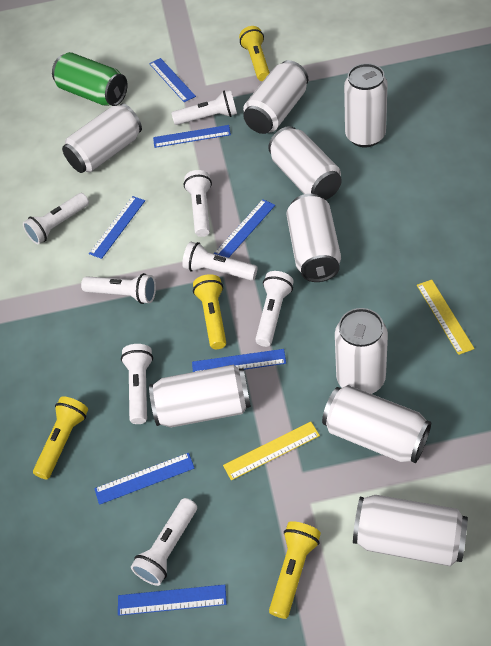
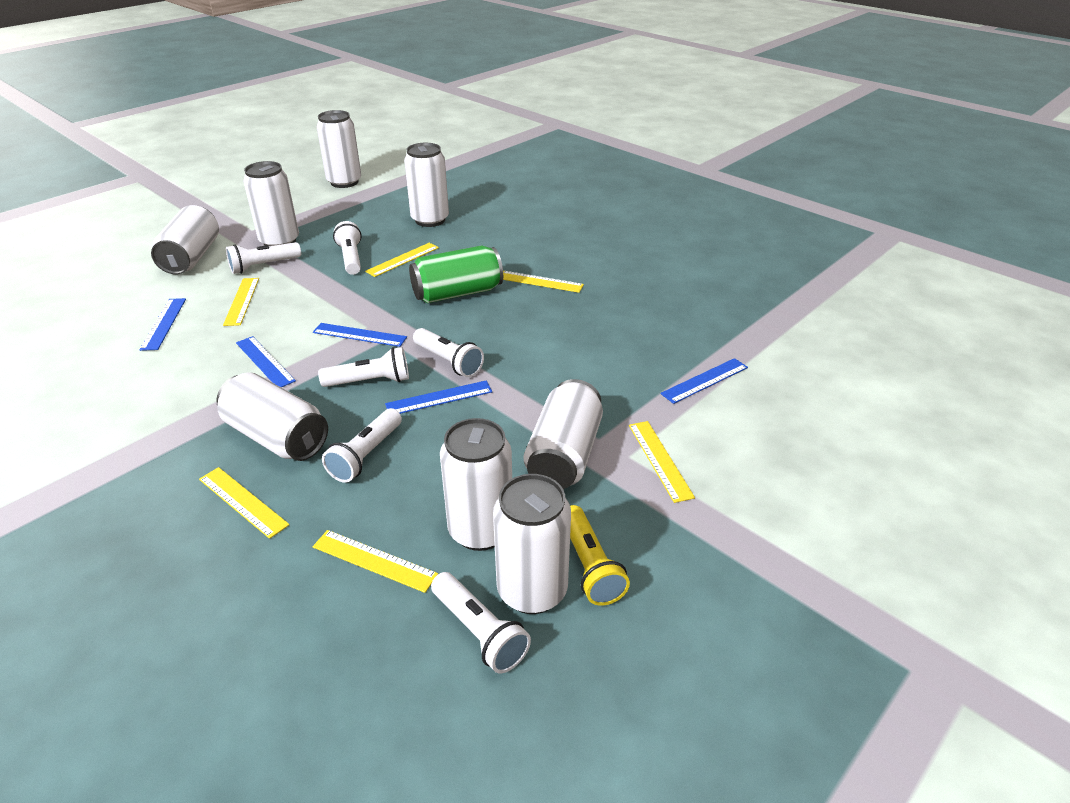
blue ruler: [89,196,145,259] [94,453,195,505] [118,584,227,616] [149,58,196,102] [153,125,231,148] [192,349,286,372] [214,199,275,258] = 7 -> [139,298,186,351] [236,336,296,387] [313,323,407,347] [385,381,492,414] [660,358,748,404] = 5
white can: [62,103,142,173] [149,365,251,427] [243,60,308,134] [268,126,342,200] [286,194,341,282] [322,385,431,463] [335,308,388,394] [344,63,388,147] [353,495,468,566] = 9 -> [151,205,219,274] [216,372,328,461] [243,161,299,246] [316,110,361,188] [404,143,449,227] [440,418,512,551] [493,474,571,614] [524,379,603,489] = 8
white flashlight: [23,193,89,244] [81,273,156,304] [121,344,153,424] [131,498,197,586] [172,90,237,125] [182,242,258,281] [184,170,212,237] [255,271,294,347] = 8 -> [226,242,301,274] [318,347,409,387] [322,408,402,483] [333,221,362,275] [413,328,484,377] [431,572,531,674] = 6
yellow flashlight: [33,396,88,480] [193,274,226,349] [239,26,270,81] [269,521,321,619] = 4 -> [570,505,630,606] = 1
yellow ruler: [223,422,320,480] [417,280,475,355] = 2 -> [199,467,290,539] [223,278,259,326] [313,530,438,593] [365,243,439,277] [503,271,584,293] [629,421,695,503] = 6

